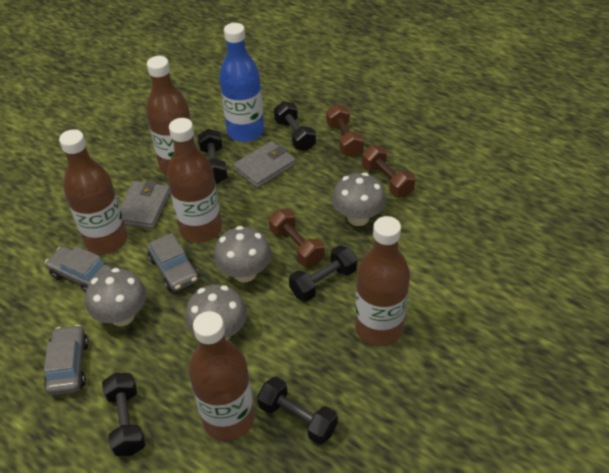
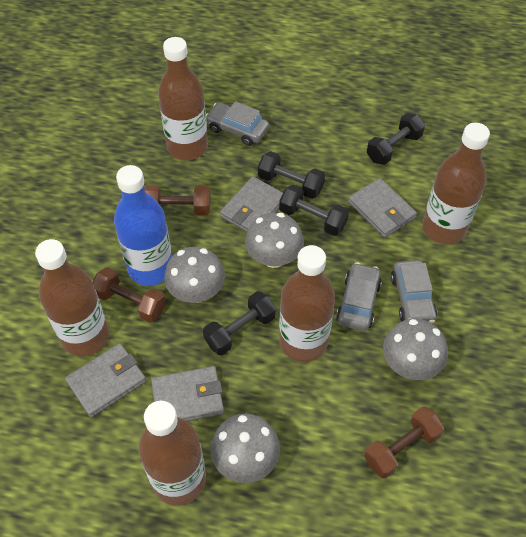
black dumbbell: [102,373,145,456] [198,129,228,184] [257,377,338,445] [274,101,316,151] [289,245,357,302] = 5 -> [203,291,276,355] [258,151,325,199] [279,185,349,236] [367,113,425,165] = 4
grey wallet: [120,181,170,229] [233,141,296,188] = 2 -> [65,343,146,418] [151,366,224,421] [220,176,283,232] [348,178,417,238] = 4

